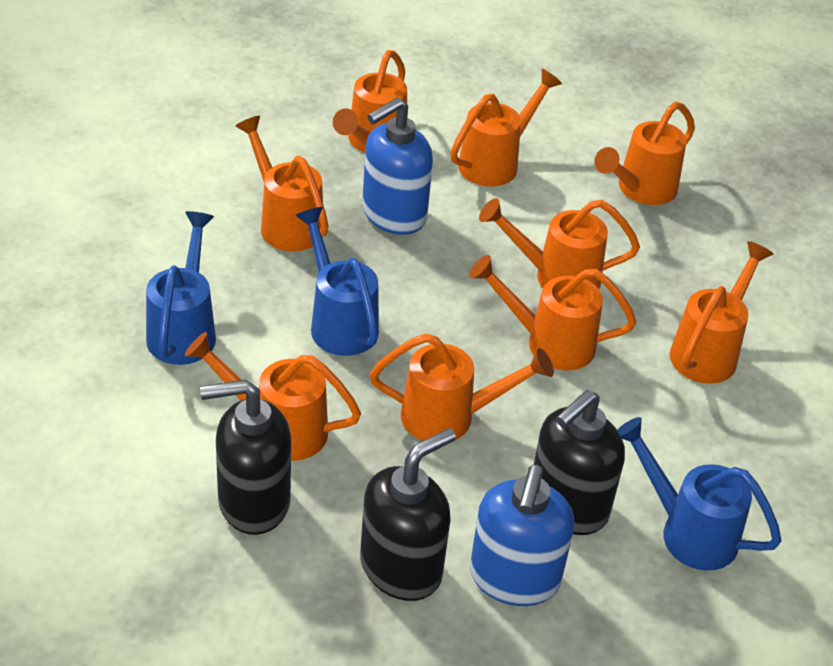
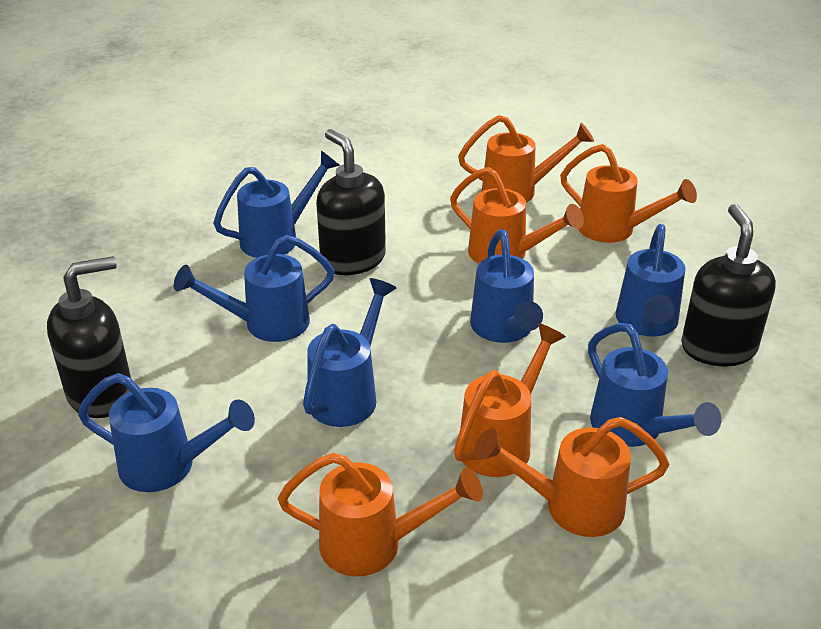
blue soap dispenser: [362,97,433,235] [470,465,574,606] = 2 -> none = 0
blue watering can: [146,211,216,365] [295,207,379,356] [617,417,782,571] = 3 -> [78,373,255,492] [174,235,335,342] [213,150,340,258] [303,278,396,427] [470,229,543,343] [588,323,721,447] [615,224,686,337] = 7
orange watering can: [185,332,361,461] [236,116,329,251] [333,50,407,153] [370,333,554,441] [450,69,562,187] [469,255,636,370] [479,198,640,289] [594,102,695,205] [670,241,773,384] = 9 -> [278,453,483,576] [450,167,584,264] [454,323,566,477] [458,115,594,202] [474,417,670,537] [560,144,697,243] = 6

